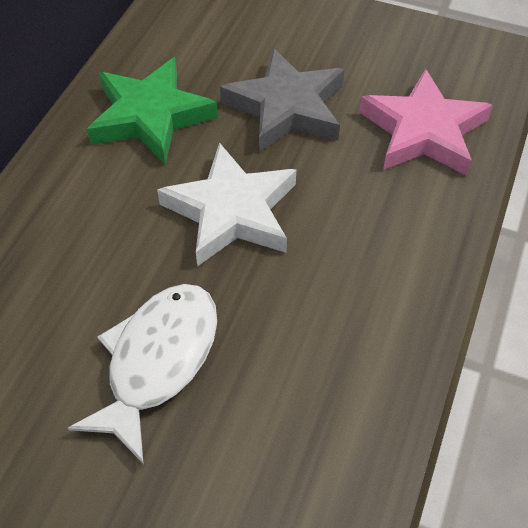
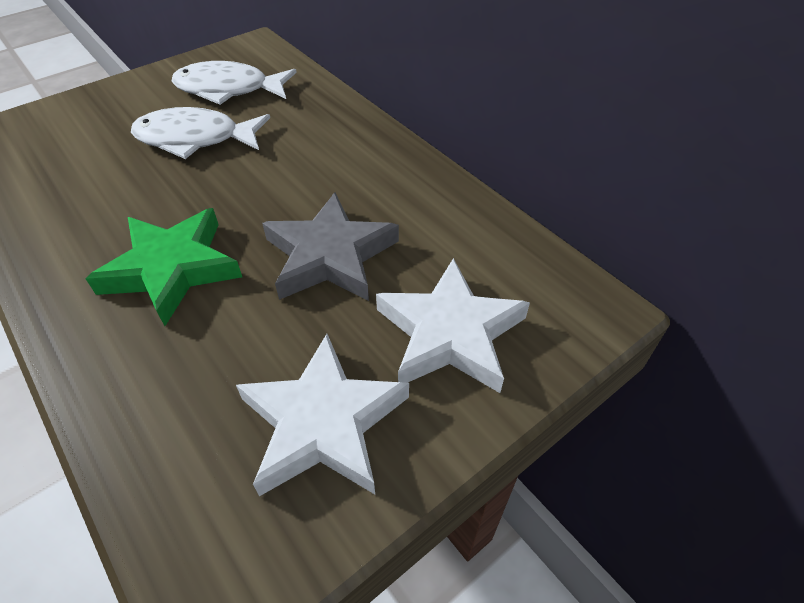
pink star: [359,69,493,176] = 1 -> none = 0
white fish: [68,284,217,464] = 1 -> [131,107,270,159] [172,61,297,105] = 2
white star: [157,142,296,267] = 1 -> [236,334,409,496] [376,258,530,393] = 2

